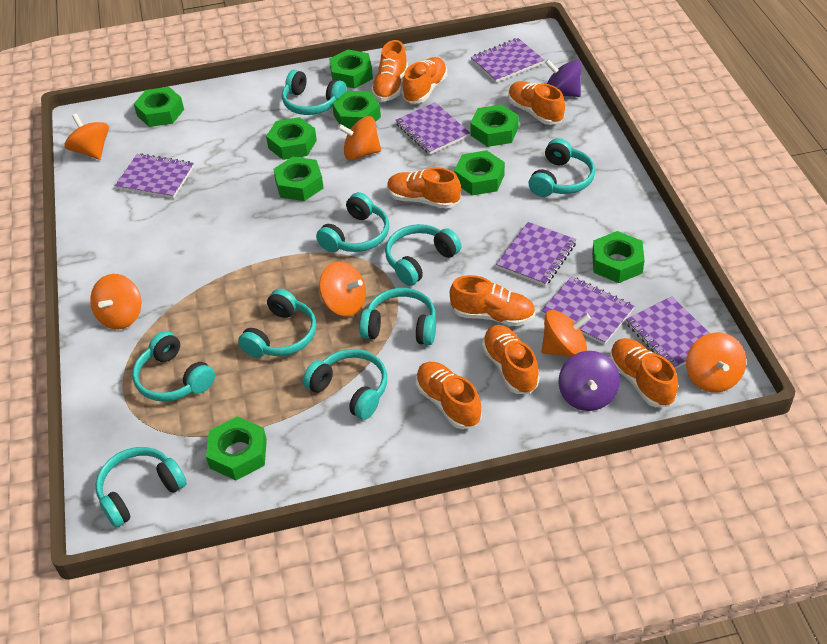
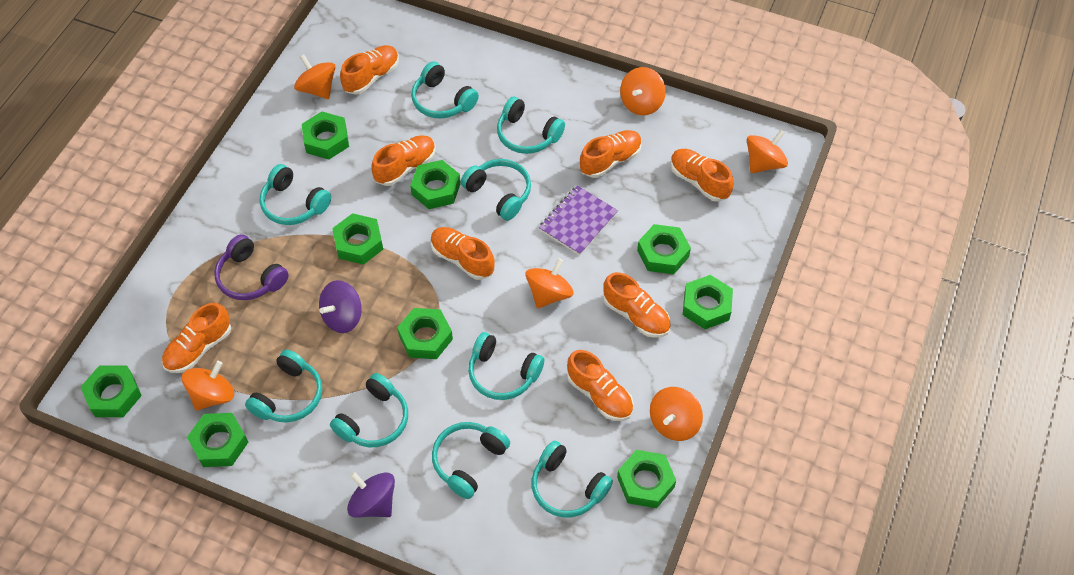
purple headphones: none = 0 -> [214,234,289,300] = 1
purple notebook: [115,153,194,198] [396,102,470,154] [471,38,544,83] [496,222,577,286] [541,276,634,345] [626,296,710,369] = 6 -> [539,185,618,255] = 1

